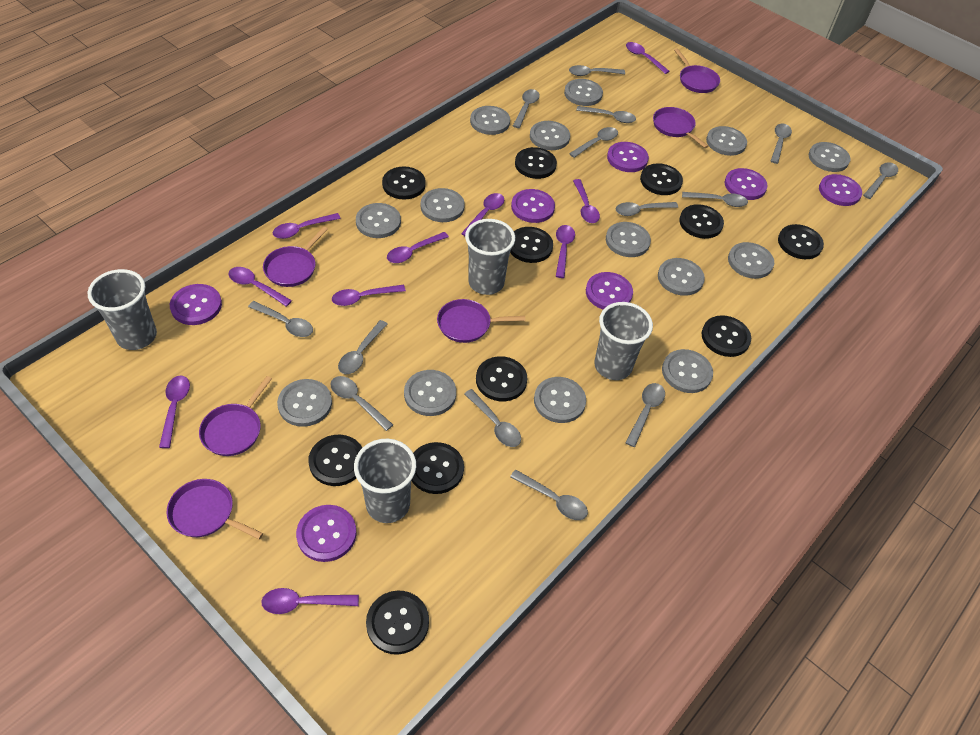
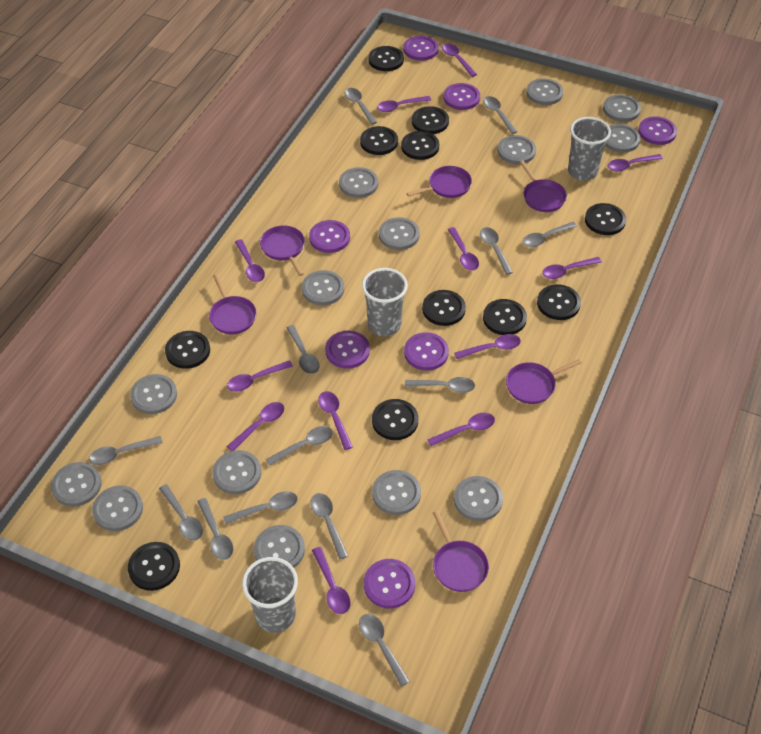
grey cup: [88,269,157,350] [354,439,416,523] [465,219,515,295] [594,302,653,380] = 4 -> [242,557,298,633] [362,268,408,336] [568,117,611,181] = 3
grey spoon: [248,301,313,337] [330,376,393,431] [338,320,388,374] [464,389,521,447] [510,470,588,520] [513,89,540,128] [569,65,625,76] [569,127,618,158] [576,106,636,123] [615,202,678,216] [625,383,665,447] [682,192,748,207] [771,123,792,164] [863,162,898,199] = 14 -> [89,436,163,465] [159,484,203,541] [197,498,233,560] [223,491,298,524] [266,426,333,466] [287,325,320,374] [310,493,348,560] [345,88,377,125] [359,614,410,687] [405,377,475,393] [480,227,513,275] [483,96,518,134] [523,222,577,247] = 13
purple spoon: [159,376,190,448] [228,267,292,307] [261,588,359,614] [273,213,341,239] [332,284,406,306] [387,232,449,263] [461,193,504,236] [556,225,575,278] [573,179,600,223] [626,42,670,74] = 10 -> [227,360,293,392] [227,402,284,451] [235,239,265,282] [312,547,350,614] [318,391,353,450] [377,96,431,112] [427,413,495,446] [442,43,477,77] [448,227,479,270] [454,334,521,359] [542,257,602,279] [608,154,663,172] = 12

